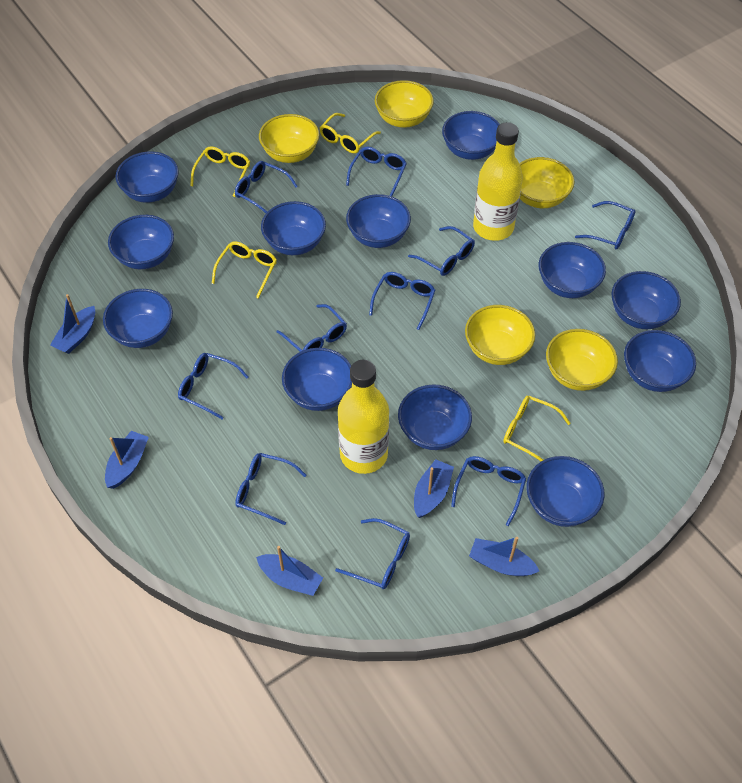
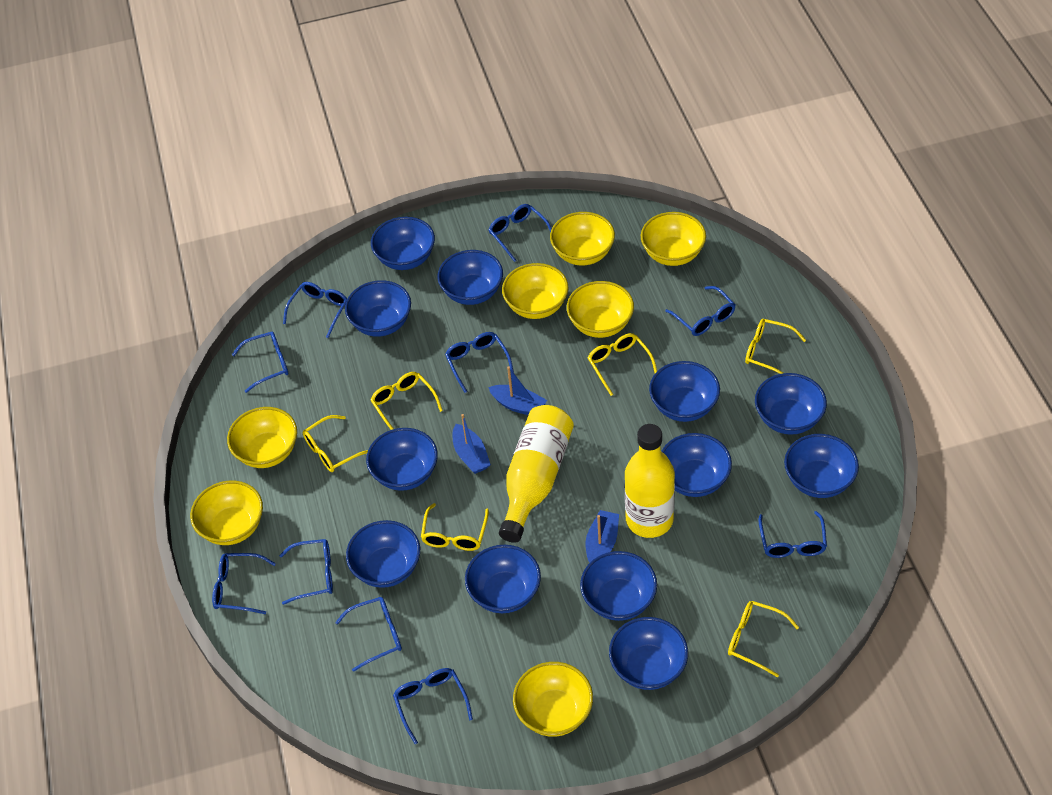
blue boat: [50,294,95,354] [105,431,149,489] [256,546,323,596] [414,459,454,518] [469,537,539,576] = 5 -> [453,414,491,474] [488,366,547,415] [586,510,619,562] = 3
yellow bowl: [259,114,319,163] [375,80,434,128] [465,305,535,365] [519,157,575,208] [546,329,618,391] = 5 -> [190,481,263,545] [227,407,297,468] [502,263,568,319] [513,662,593,737] [550,212,615,265] [567,281,634,338] [641,212,706,266] = 7
yellow glasses: [190,146,250,197] [212,242,277,299] [320,113,381,153] [503,396,571,461] = 4 -> [303,415,368,472] [370,372,443,430] [421,503,489,551] [588,333,657,396] [728,601,799,677] [745,319,806,374] = 6

